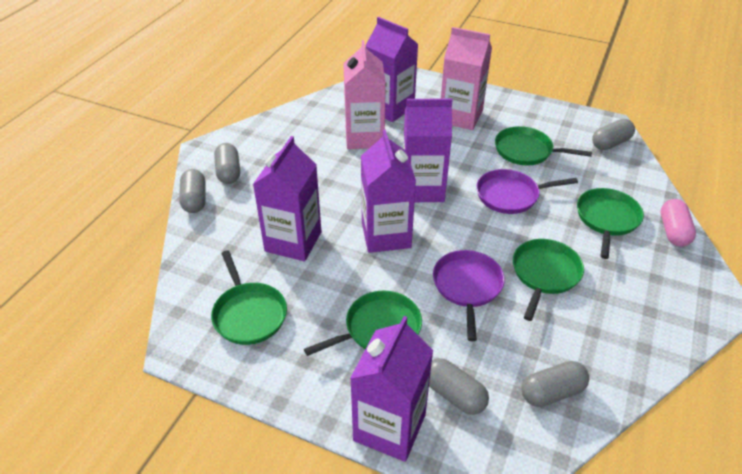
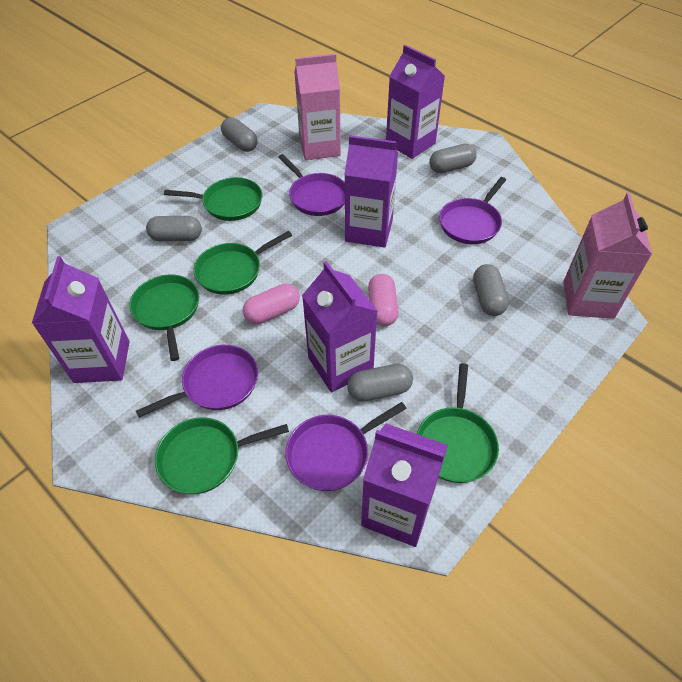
pink capsule: [661,199,696,246] = 1 -> [243,284,300,324] [368,274,399,326] = 2
purple pan: [433,250,505,341] [476,169,578,214] = 2 -> [136,345,258,418] [278,154,345,216] [285,402,407,491] [439,177,506,244] = 4

